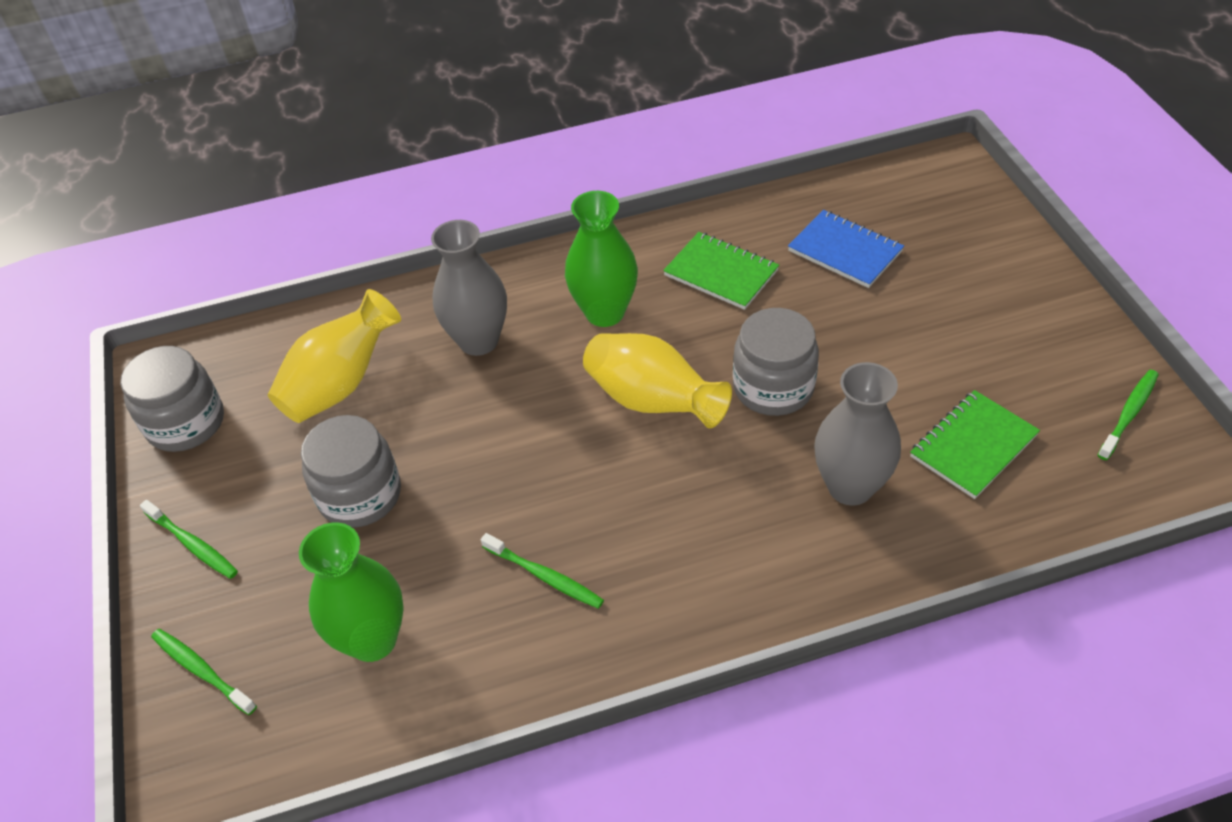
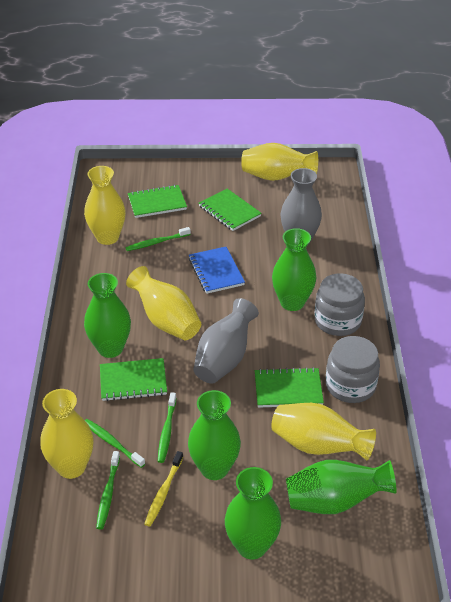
green notebook: [663,232,779,310] [910,390,1040,499] = 2 -> [100,358,167,401] [128,185,187,218] [199,189,262,231] [255,367,324,408] = 4
green vase: [299,522,404,662] [565,191,638,327] = 2 -> [84,273,131,358] [188,390,241,480] [225,467,281,559] [272,228,316,311] [286,460,397,514] = 5
grey jar: [120,346,224,452] [301,415,401,528] [733,308,819,416] = 3 -> [314,273,365,336] [326,336,380,403] = 2
yellow toothbrush: none = 0 -> [144,451,183,527] = 1
yellow vase: [268,289,401,423] [583,333,732,428] = 2 -> [40,389,94,479] [84,166,126,245] [126,266,201,340] [241,143,318,181] [271,403,376,460] = 5

